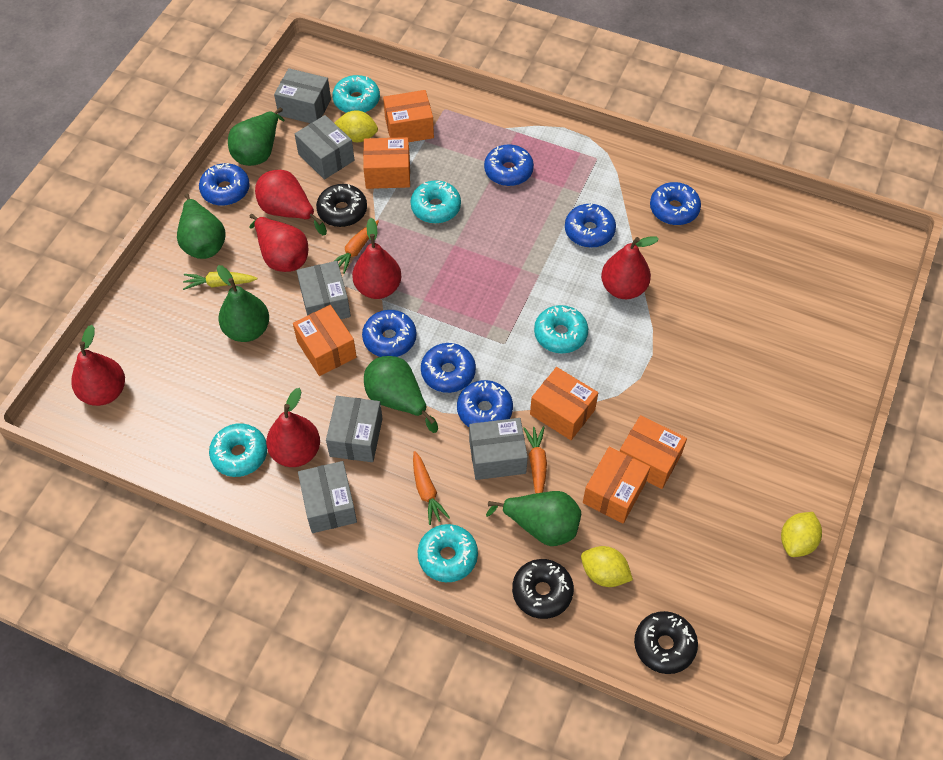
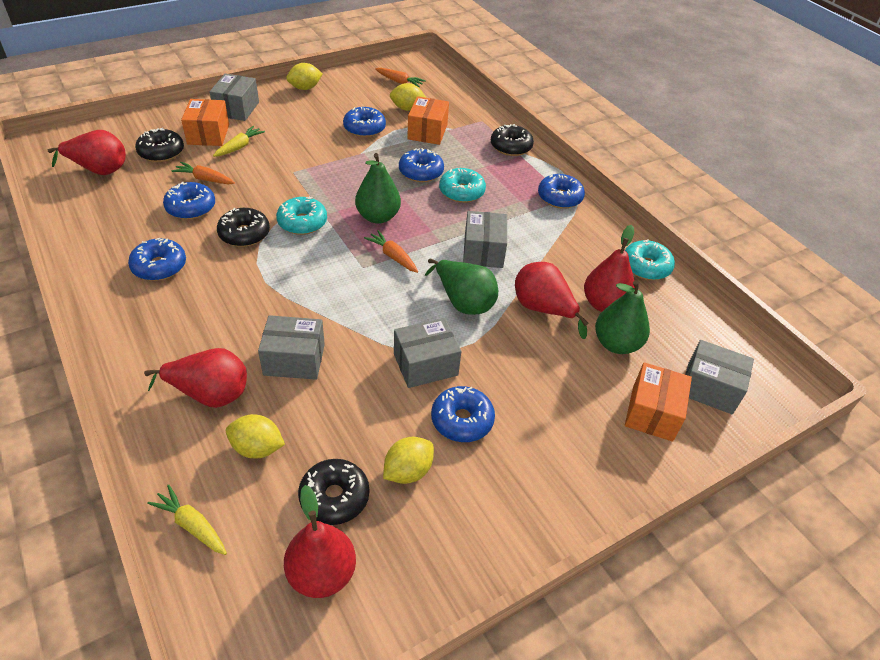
black donut: [316,184,367,227] [512,559,574,619] [634,611,698,674] = 3 -> [135,128,184,162] [217,208,270,247] [298,459,369,525] [491,124,534,156] = 4
blue donut: [199,163,250,206] [362,310,417,357] [421,343,476,393] [457,380,513,427] [484,144,534,186] [565,203,616,248] [650,182,701,225] = 7 -> [128,238,186,281] [163,182,215,220] [343,107,386,137] [399,148,444,182] [431,386,495,442] [538,174,585,209] = 6
green pear: [177,194,226,259] [217,265,269,342] [228,108,284,166] [364,356,438,433] [486,491,581,546] = 5 -> [355,153,401,224] [425,258,498,315] [595,280,650,354] = 3
grey box: [274,68,331,123] [295,115,354,179] [297,261,351,319] [298,461,357,533] [326,396,383,462] [469,418,528,480] = 6 -> [209,74,259,121] [258,315,325,380] [394,318,461,388] [463,211,507,268] [685,340,754,415] = 5
orange box: [293,305,357,376] [363,137,410,189] [383,90,434,142] [530,367,598,440] [583,447,650,524] [620,415,687,489] = 6 -> [181,99,229,146] [407,96,449,145] [625,362,692,442] = 3
red pear: [71,325,125,406] [250,214,308,272] [255,170,327,235] [266,388,320,467] [352,218,401,299] [601,236,659,299] = 6 -> [48,130,126,175] [144,348,247,408] [284,485,356,598] [515,262,589,339] [584,225,635,312] = 5
turquoise donut: [209,423,267,477] [332,75,380,113] [411,180,461,224] [418,524,478,582] [534,305,588,353] = 5 -> [276,197,327,235] [439,168,486,203] [625,239,675,280] = 3
yellow carrot: [183,271,258,290] = 1 -> [147,484,227,555] [213,126,265,157] = 2
yellow lemon: [335,110,378,142] [581,546,633,587] [781,512,822,557] = 3 -> [226,414,285,458] [286,63,323,90] [383,437,434,484] [390,83,426,111] = 4

